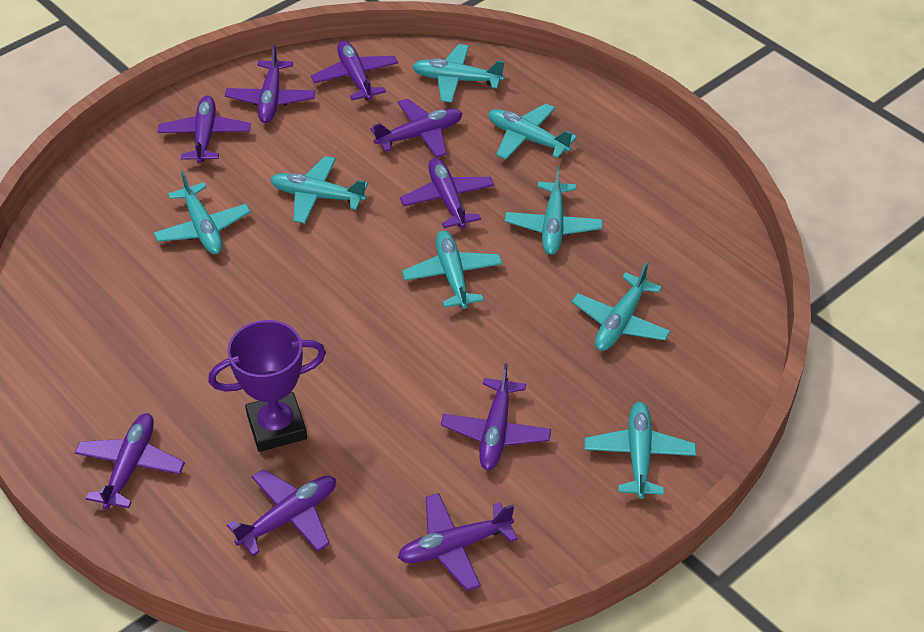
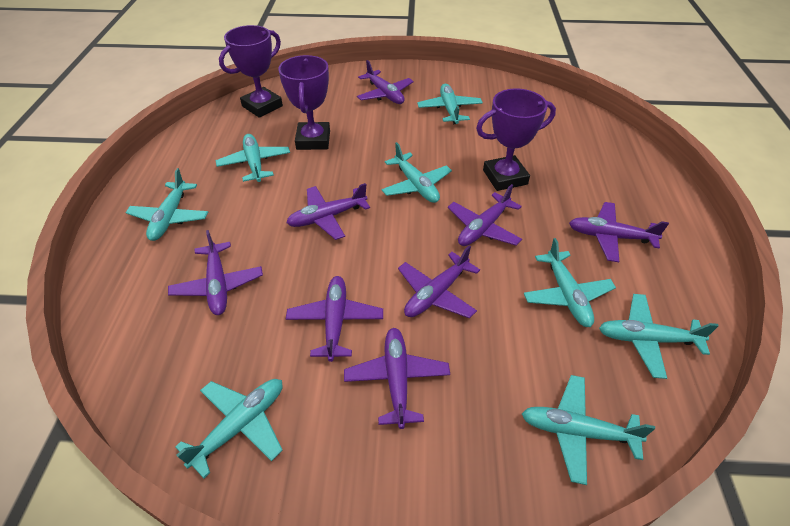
purple plane: [74,413,185,509] [158,95,251,164] [225,44,316,123] [227,469,336,556] [311,41,398,100] [370,98,463,158] [398,493,518,591] [400,158,494,228] [441,363,551,470] = 9 -> [168,230,263,315] [286,183,370,240] [286,276,383,362] [344,328,450,429] [357,60,414,104] [398,245,480,319] [448,184,522,246] [569,202,669,262] = 8
purple trophy: [208,320,326,452] = 1 -> [219,25,283,118] [278,55,330,150] [476,89,556,191] = 3

